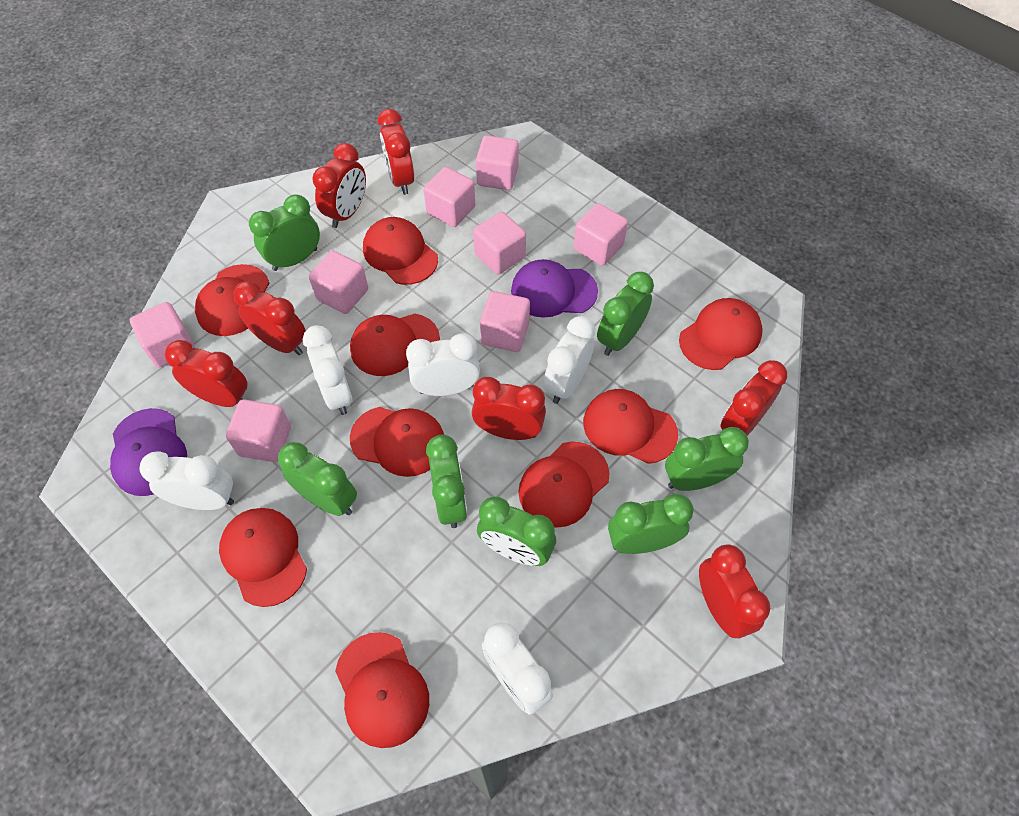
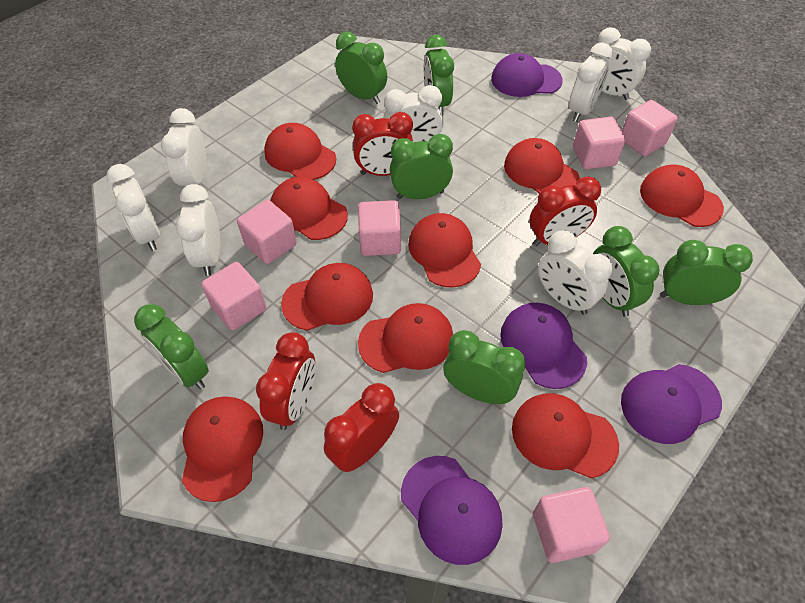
pink cube: [130,302,195,368] [226,399,291,462] [309,251,368,314] [424,167,475,227] [473,212,526,274] [476,135,519,190] [480,291,530,352] [574,203,628,266] = 8 -> [201,262,266,330] [237,200,297,264] [358,200,401,256] [533,487,610,563] [573,117,626,170] [622,100,677,156] = 6
purple cap: [110,408,187,496] [511,259,598,318] = 2 -> [401,456,503,565] [491,53,563,97] [500,303,587,389] [621,364,722,444] = 4
red clock: [165,340,247,407] [233,281,306,355] [312,143,366,228] [378,109,414,195] [472,377,546,440] [699,545,771,638] [720,360,787,436] = 7 -> [256,332,315,430] [324,383,399,472] [352,112,413,176] [529,176,601,246] = 4
white clock: [139,451,234,510] [303,325,353,415] [406,333,480,396] [482,622,553,715] [544,316,595,404] = 5 -> [106,164,160,251] [161,108,206,186] [176,184,220,276] [383,85,442,143] [538,231,613,315] [569,42,613,122] [593,27,651,100] = 7

